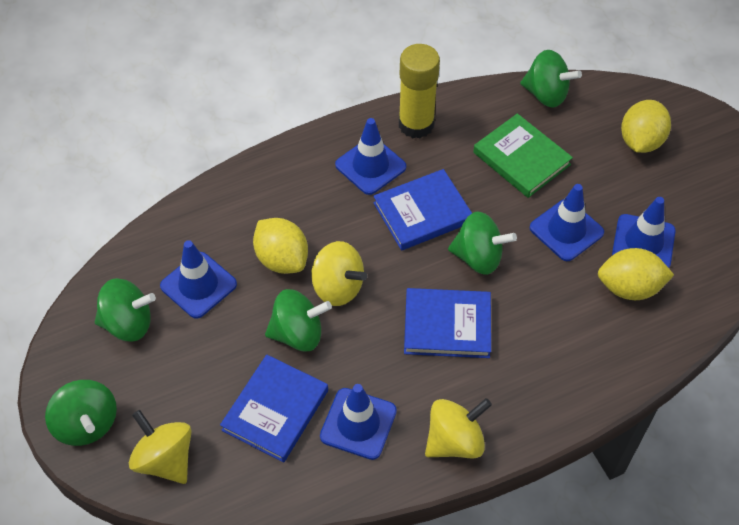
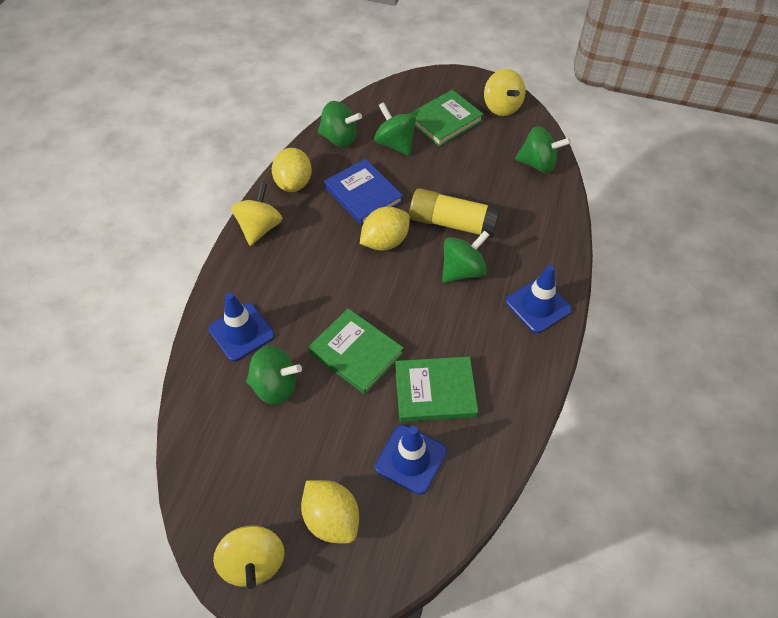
blue book: [220,354,328,463] [373,169,472,251] [404,288,491,358] = 3 -> [324,159,403,226] = 1
blue traffic cone: [160,240,237,319] [320,384,397,460] [335,118,406,195] [529,184,604,261] [612,197,676,268] = 5 -> [209,293,274,361] [375,425,447,495] [506,265,572,333] = 3
green book: [473,113,573,198] = 1 -> [308,308,404,394] [395,357,478,422] [409,90,484,146] = 3

